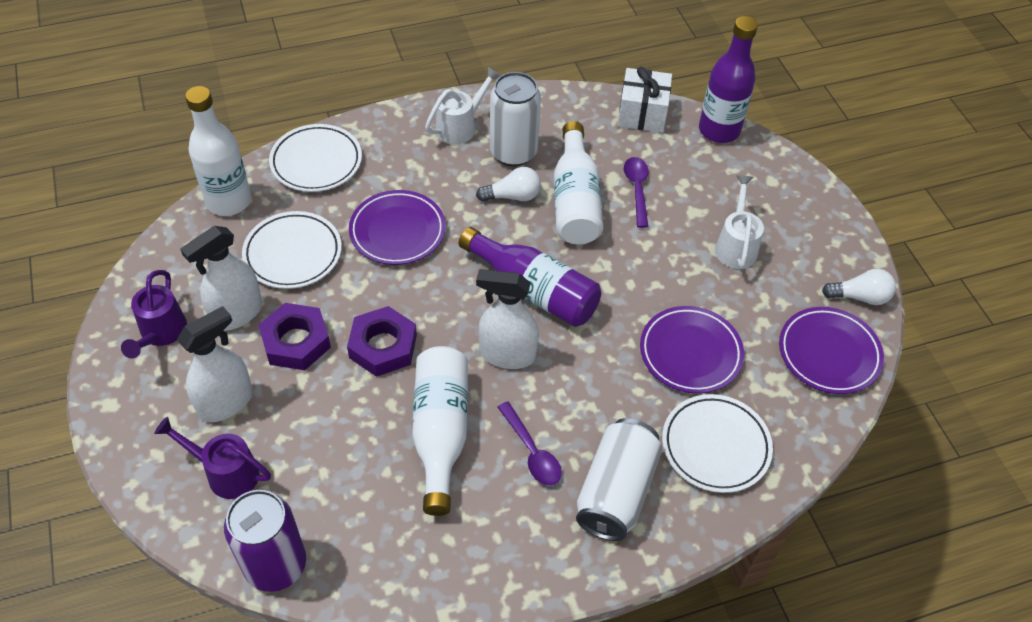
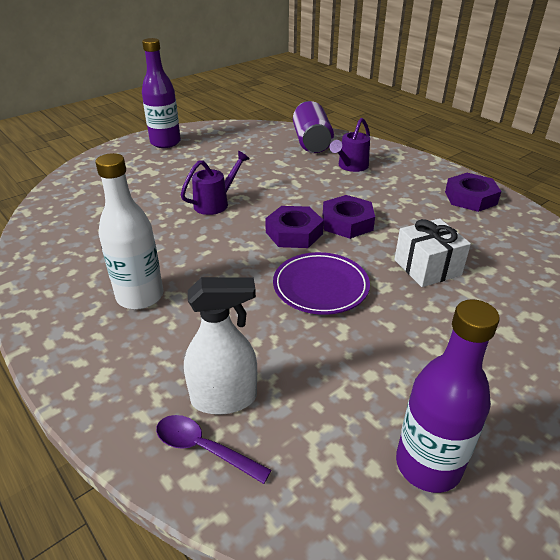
purple nut: [259,303,331,370] [347,306,417,377] = 2 -> [265,206,324,248] [323,195,375,239] [445,173,502,212] = 3
purple plate: [349,190,446,265] [640,306,744,394] [779,307,884,394] = 3 -> [273,252,370,315] = 1
purple spoon: [498,401,562,486] [624,157,649,228] = 2 -> [156,415,272,484] = 1
white bottle: [185,86,251,216] [412,346,468,516] [554,121,603,244] = 3 -> [95,153,163,309] = 1
white can: [490,72,541,167] [576,418,662,541] = 2 -> none = 0
white light bulb: [476,167,541,202] [822,269,896,305] = 2 -> none = 0
white plate: [242,211,342,289] [269,124,362,192] [662,394,773,493] = 3 -> none = 0
white spray bottle: [177,306,253,422] [180,226,262,331] [476,269,539,369] = 3 -> [184,277,257,415] = 1
white watering can: [425,67,500,144] [715,175,764,269] = 2 -> none = 0

